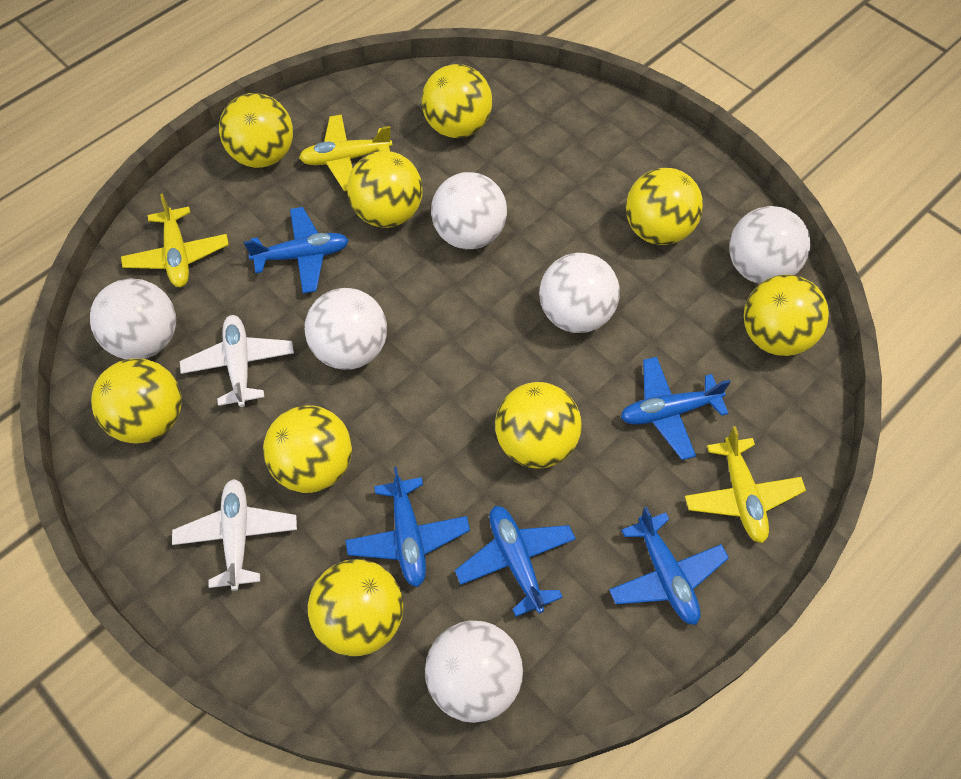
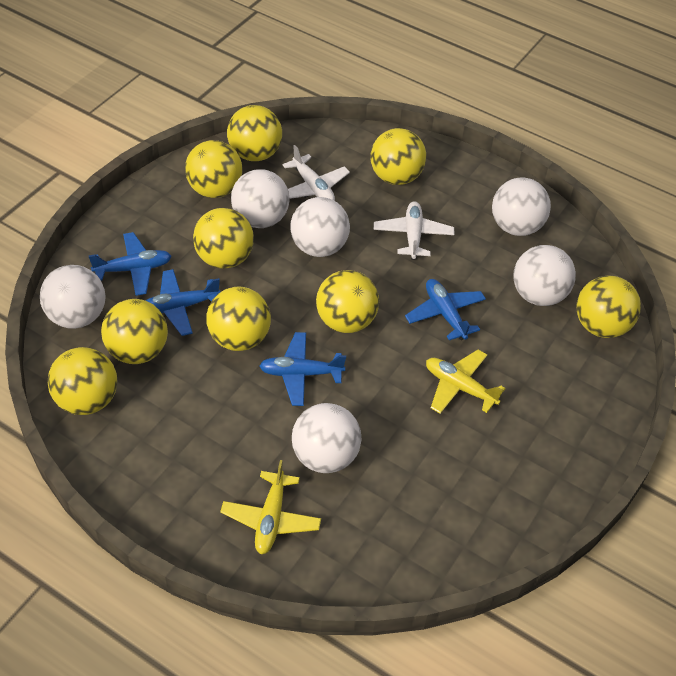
blue plane: [244,207,349,294] [345,467,470,587] [455,506,576,617] [609,507,729,625] [621,357,730,460] = 5 -> [89,232,171,296] [145,269,220,336] [259,332,346,406] [405,279,486,340] = 4
yellow plane: [121,194,229,287] [299,115,393,191] [685,426,806,543] = 3 -> [220,460,321,554] [426,350,506,414] = 2

